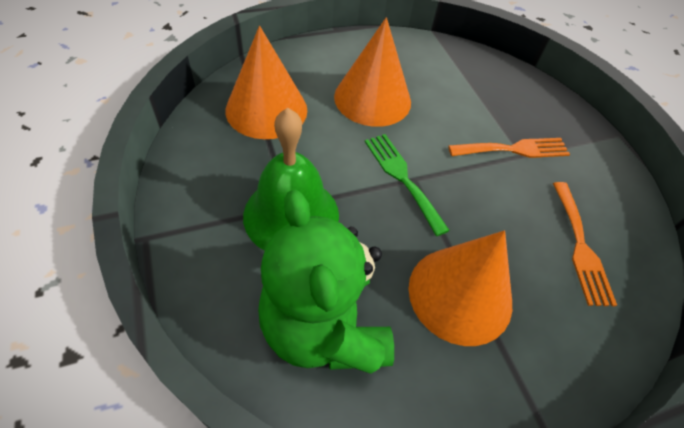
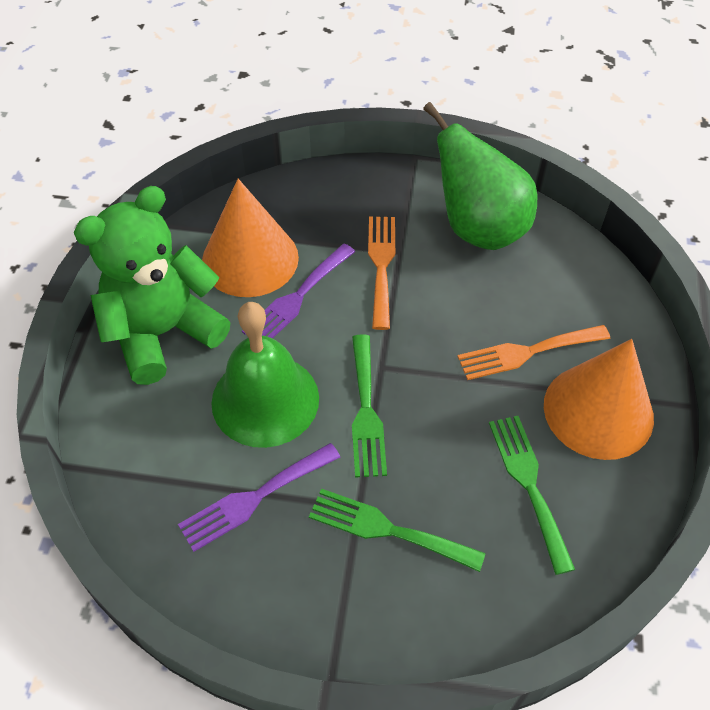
green fork: [365,134,450,236] = 1 -> [309,488,486,572] [352,334,387,478] [489,416,575,575] = 3
green pear: none = 0 -> [423,102,537,250] = 1
orange cone: [226,26,307,139] [334,17,411,127] [408,230,512,346] = 3 -> [202,179,299,297] [544,339,654,460] = 2
purple fork: none = 0 -> [178,443,340,552] [242,244,355,339] = 2

